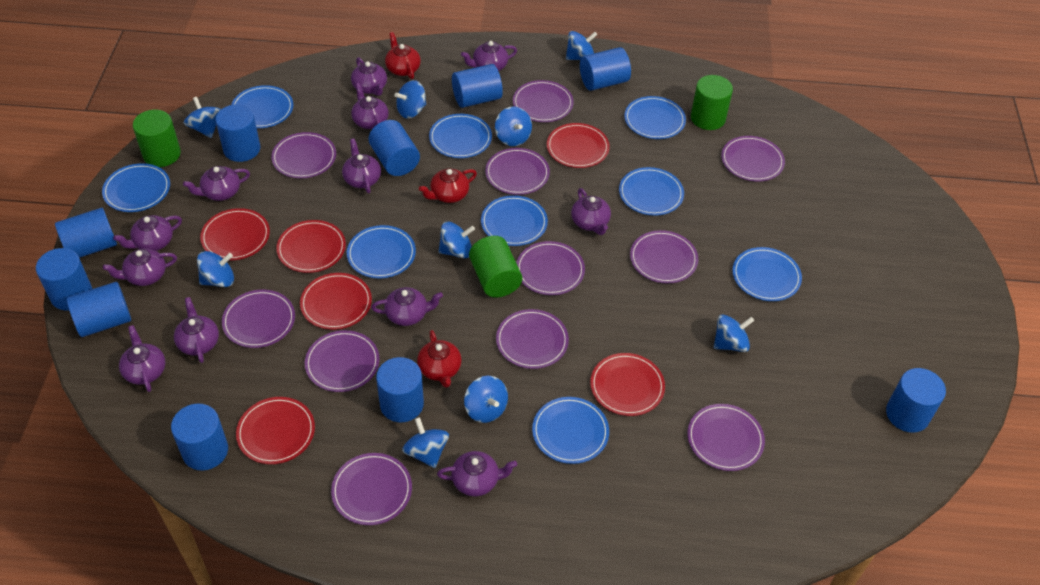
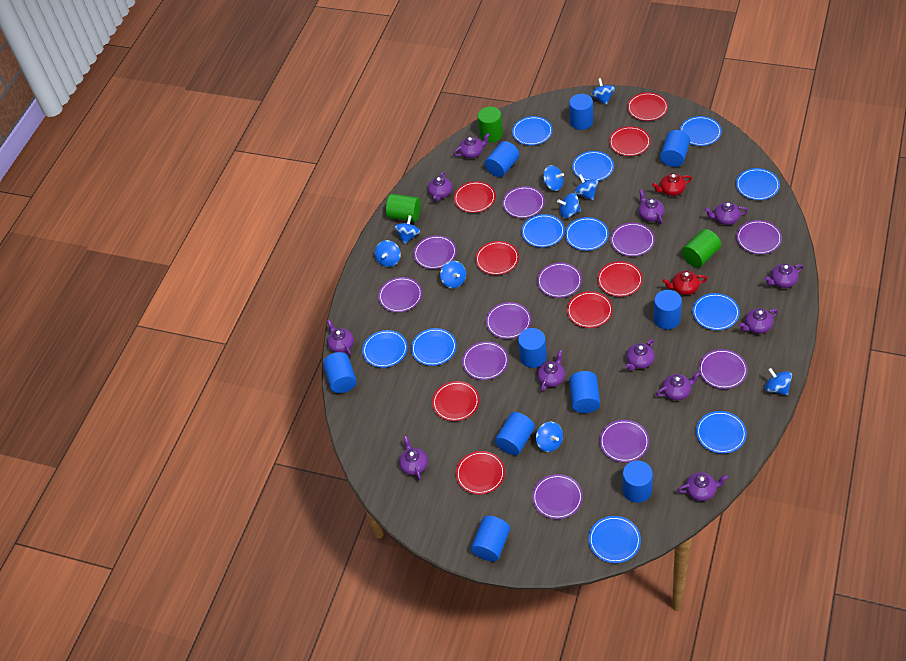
blue plate: [102,163,170,212] [231,85,293,128] [347,225,416,278] [429,114,492,158] [481,195,548,246] [532,397,609,464] [619,167,684,216] [624,96,686,139] [732,247,802,301] = 9 -> [362,330,408,368] [411,328,457,366] [512,116,553,145] [521,214,565,247] [565,217,609,251] [572,151,614,181] [589,516,641,563] [680,116,722,146] [693,293,740,330] [696,411,747,454] [736,168,780,200] = 11
red plate: [200,208,270,260] [236,397,315,464] [276,220,346,273] [300,273,372,330] [546,123,610,168] [590,353,665,416] = 6 -> [432,381,479,421] [454,181,496,213] [456,451,505,495] [475,241,519,275] [567,291,613,328] [597,261,643,297] [609,126,651,156] [627,92,668,121] = 8
red teapot: [385,32,421,79] [417,330,462,388] [419,168,477,203] = 3 -> [652,173,692,196] [663,271,707,295] = 2

